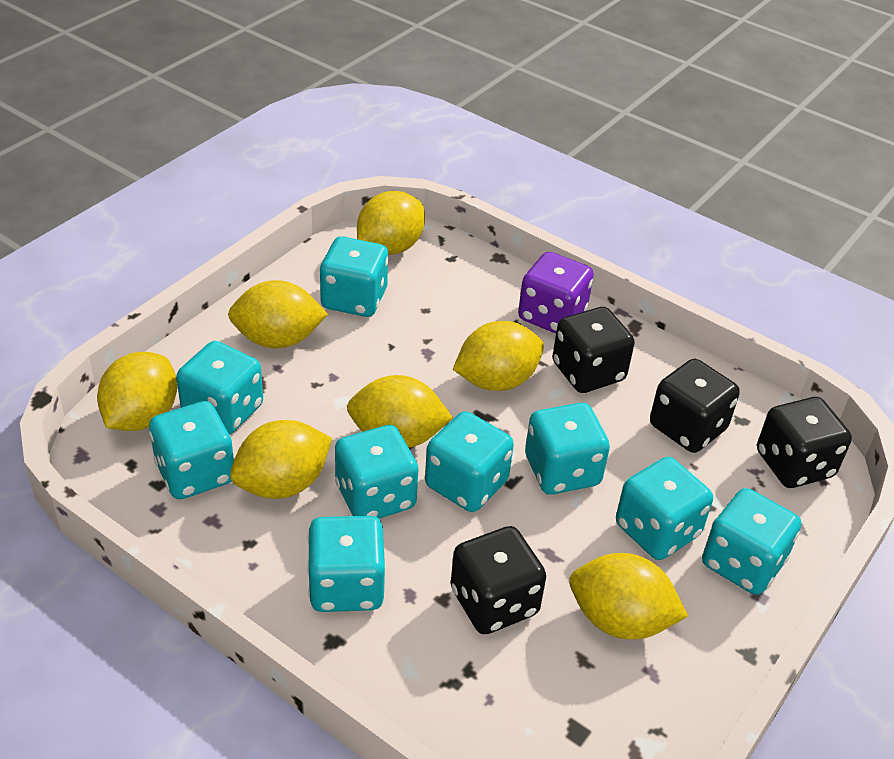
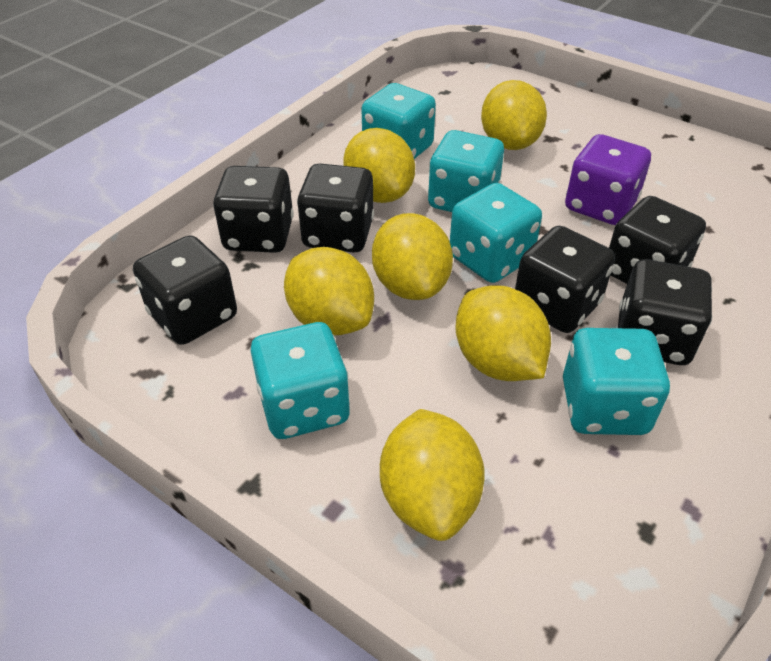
black dice: [451,526,546,634] [553,307,635,393] [650,359,740,453] [757,397,852,488] = 4 -> [133,235,237,345] [213,166,294,253] [297,163,374,253] [515,226,615,333] [609,196,706,284] [618,259,712,365] = 6
turquoise dice: [149,401,234,499] [176,341,263,434] [307,516,386,612] [320,237,389,317] [335,425,418,518] [425,411,514,512] [525,403,610,495] [616,457,713,560] [702,488,801,595] = 9 -> [251,322,350,439] [361,83,436,159] [428,130,504,212] [450,183,542,283] [563,328,670,435] = 5
yellow lemon: [97,352,177,431] [228,280,328,348] [230,420,332,499] [347,375,453,448] [357,191,425,255] [453,321,544,391] [569,553,688,640] = 7 -> [284,247,374,335] [343,128,415,203] [372,213,453,300] [380,409,485,541] [455,286,551,381] [481,80,547,150] = 6

